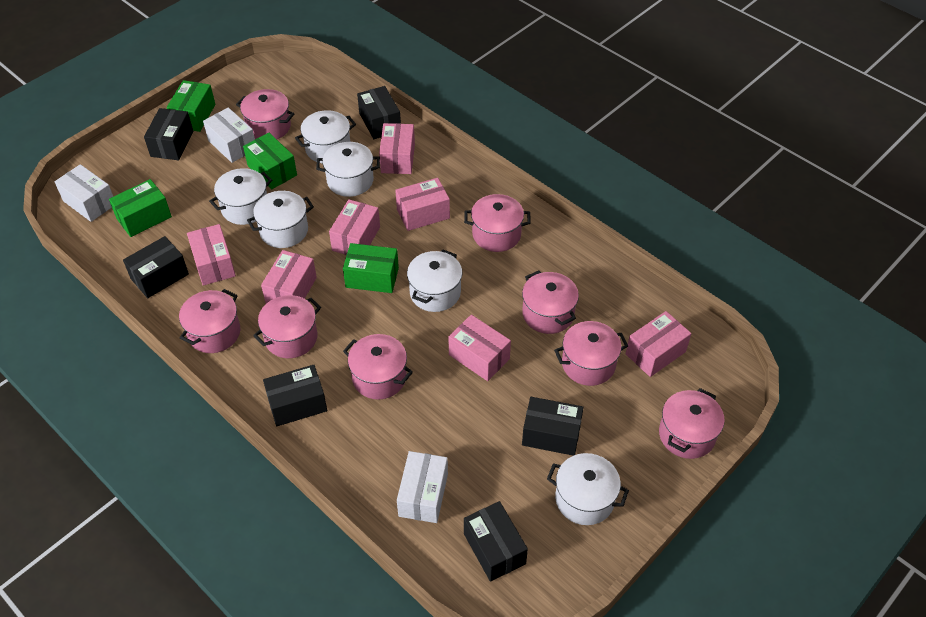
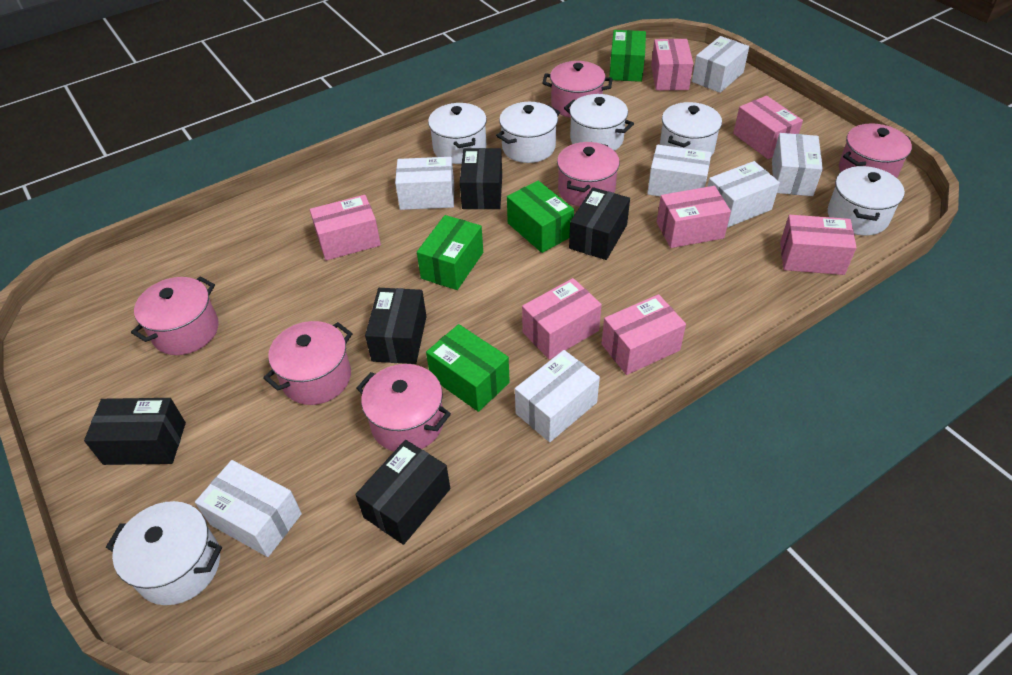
black box: [123,236,189,298] [144,108,193,160] [263,365,327,426] [357,86,401,139] [464,501,528,582] [522,397,584,456] = 6 -> [84,398,186,465] [355,440,450,545] [365,288,427,364] [460,148,502,209] [569,187,630,260] = 5
pink pot: [179,289,240,353] [236,89,295,139] [253,295,321,358] [343,334,413,400] [464,194,531,252] [522,271,579,334] [554,321,628,386] [659,388,725,459] = 8 -> [131,276,219,355] [263,321,353,405] [356,364,451,451] [542,61,612,118] [557,142,620,207] [839,123,912,178] = 6
white box: [55,164,113,222] [203,107,255,163] [397,451,448,523] = 3 -> [195,460,302,557] [395,157,454,210] [515,350,600,442] [647,145,711,197] [692,36,749,93] [707,161,780,228] [772,133,823,196] = 7

